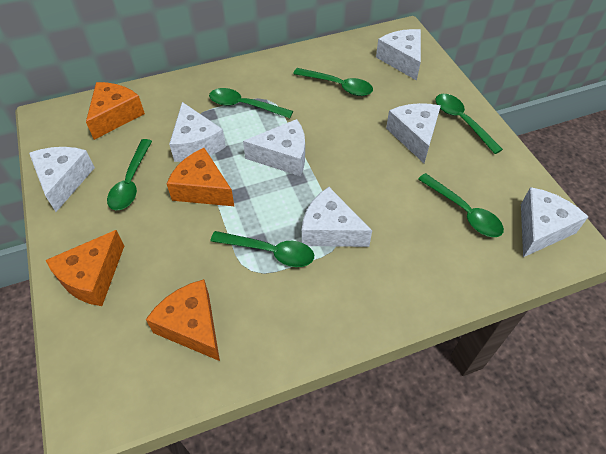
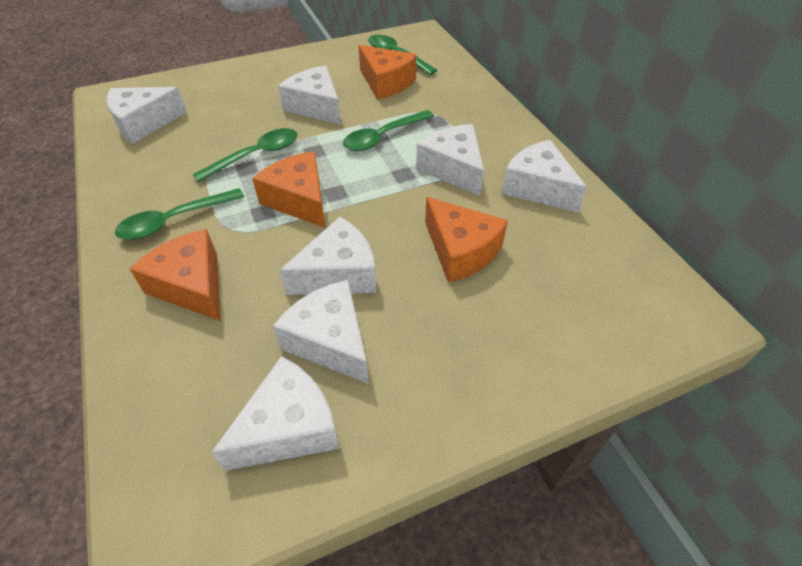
green spoon: [107,139,152,210] [209,88,293,118] [210,231,314,267] [293,68,373,96] [418,173,504,237] [436,94,503,154] = 6 -> [115,188,244,240] [193,128,297,182] [343,110,434,151] [368,35,437,75] = 4

